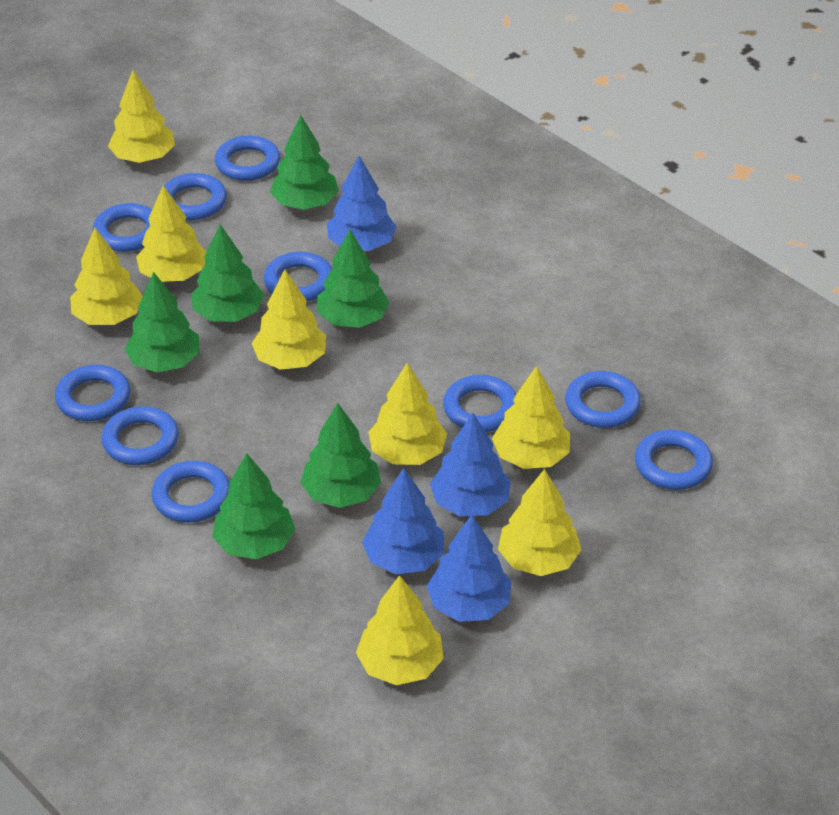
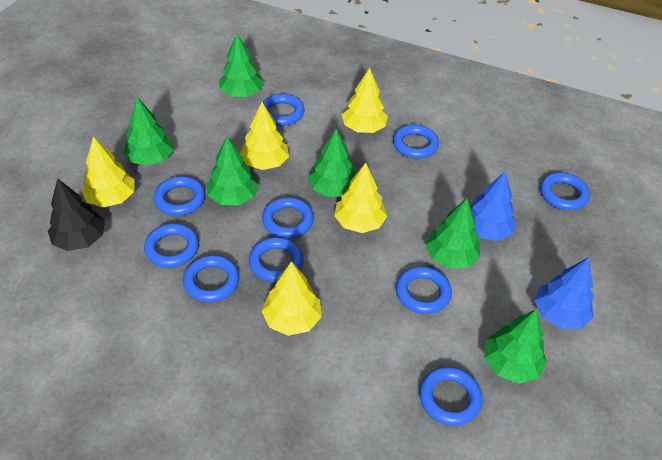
black tree: none = 0 -> [48,178,105,251] = 1
blue tree: [327,156,397,251] [362,468,444,574] [427,515,511,622] [430,413,511,516] = 4 -> [470,171,516,241] [534,257,594,329] = 2
yellow tree: [70,228,143,325] [108,70,175,163] [136,185,206,282] [252,270,326,370] [356,575,444,685] [369,363,447,465] [492,366,570,469] [498,469,582,576] = 8 -> [81,137,135,207] [240,102,289,170] [262,261,322,336] [334,163,387,233] [342,68,388,133] = 5

